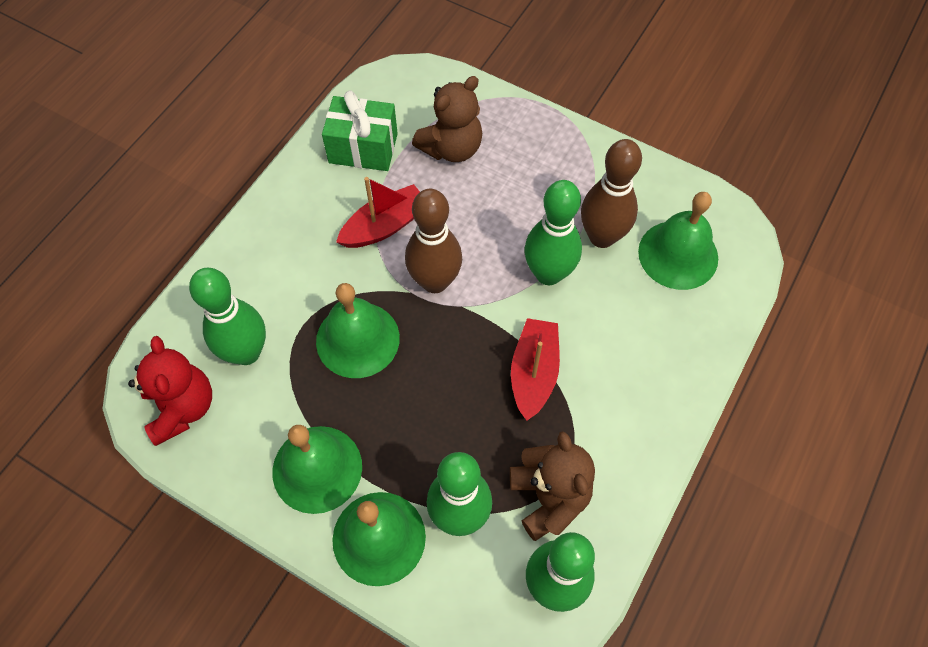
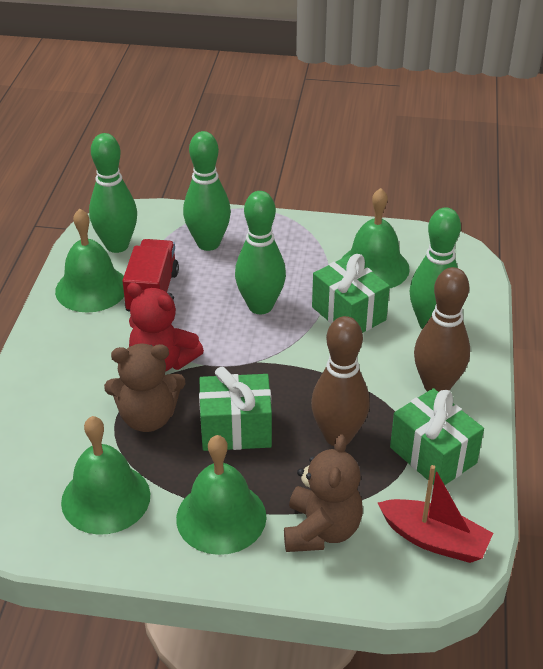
green gift: [322,90,398,171] = 1 -> [199,367,272,451] [312,254,390,333] [390,388,484,485] = 3
red boat: [336,177,420,248] [511,318,560,421] = 2 -> [378,465,493,563] = 1
red truck: none = 0 -> [122,239,179,311] = 1

